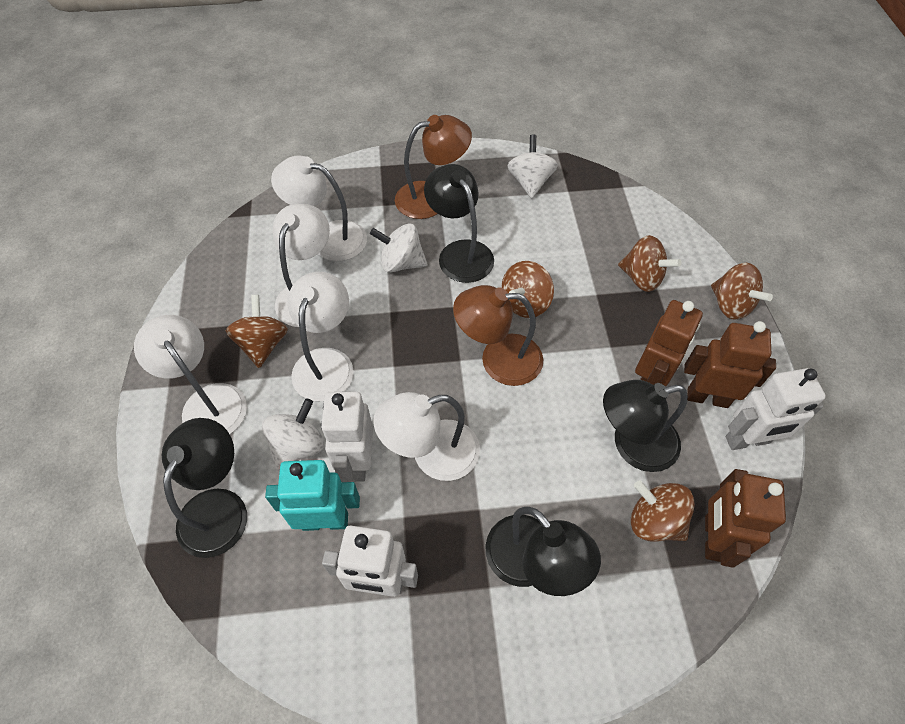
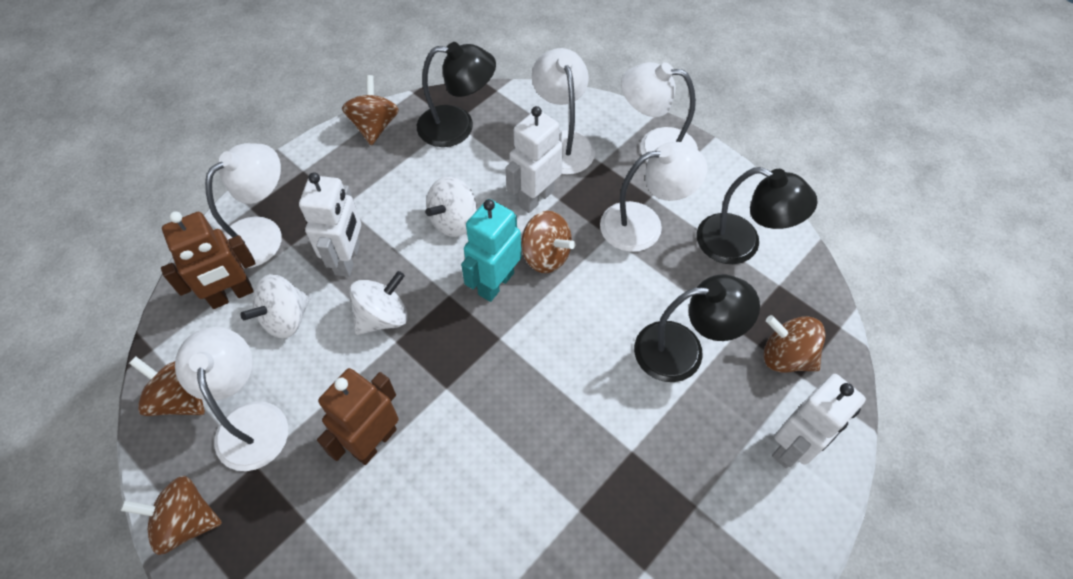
black lamp: [162,418,247,558] [424,164,494,283] [485,507,601,596] [603,380,688,472] = 4 -> [417,42,496,147] [634,274,760,382] [697,167,818,264] = 3
brown lamp: [395,115,472,219] [453,285,544,386] = 2 -> none = 0
brown robot: [635,300,703,386] [684,321,776,408] [705,469,786,568] = 3 -> [161,211,256,309] [317,368,399,465] = 2

